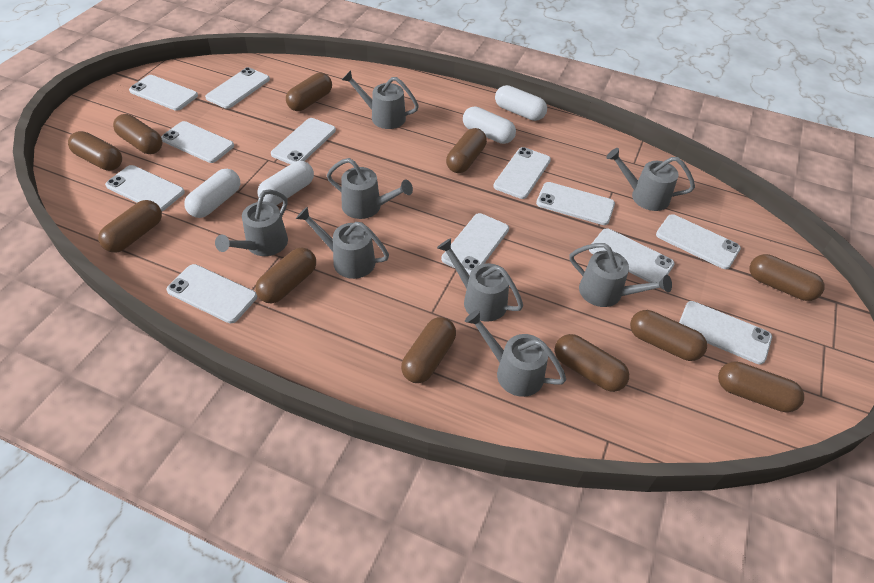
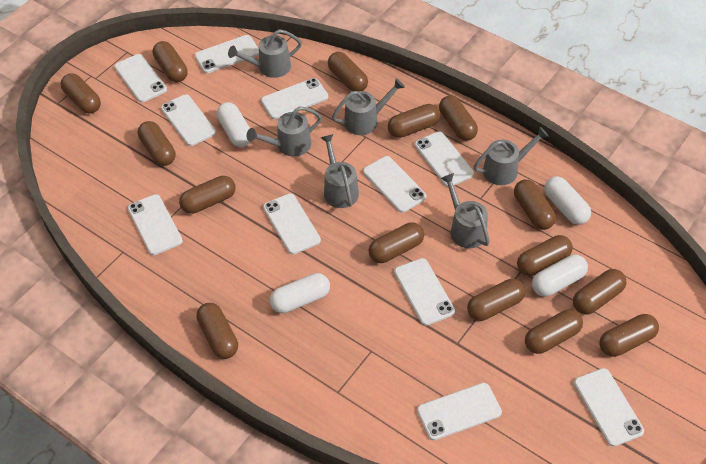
brown capsule: [68,131,122,171] [98,200,162,253] [113,114,162,154] [255,247,316,304] [286,73,332,111] [401,317,456,383] [446,128,487,173] [555,334,629,392] [630,310,707,361] [718,361,804,412] [750,254,824,301] = 11 -> [61,73,101,114] [138,121,175,166] [153,41,188,82] [179,176,235,214] [196,303,238,359] [328,52,368,91] [369,222,424,263] [388,104,440,138] [439,96,478,141] [467,279,525,321] [514,180,556,230] [517,235,573,276] [525,309,583,354] [573,269,626,315] [599,314,659,357] = 15
grey watering can: [215,189,288,256] [296,207,389,279] [327,158,413,219] [342,70,419,129] [437,238,523,322] [465,310,566,397] [570,243,672,307] [606,148,695,211] = 8 -> [228,29,302,78] [247,107,322,157] [320,134,359,208] [332,78,405,135] [441,173,490,248] [474,127,549,185] = 6
white phone: [105,165,185,211] [129,75,198,111] [161,121,234,163] [166,264,257,323] [205,67,270,109] [271,118,336,164] [441,213,509,275] [493,147,551,199] [536,182,615,225] [589,228,675,283] [656,214,741,269] [679,301,772,364] = 12 -> [114,54,167,102] [128,194,183,255] [161,94,216,146] [195,35,259,73] [261,78,328,119] [263,193,321,254] [363,156,427,213] [394,258,455,326] [415,131,474,187] [417,383,502,440] [574,368,644,447] = 11

